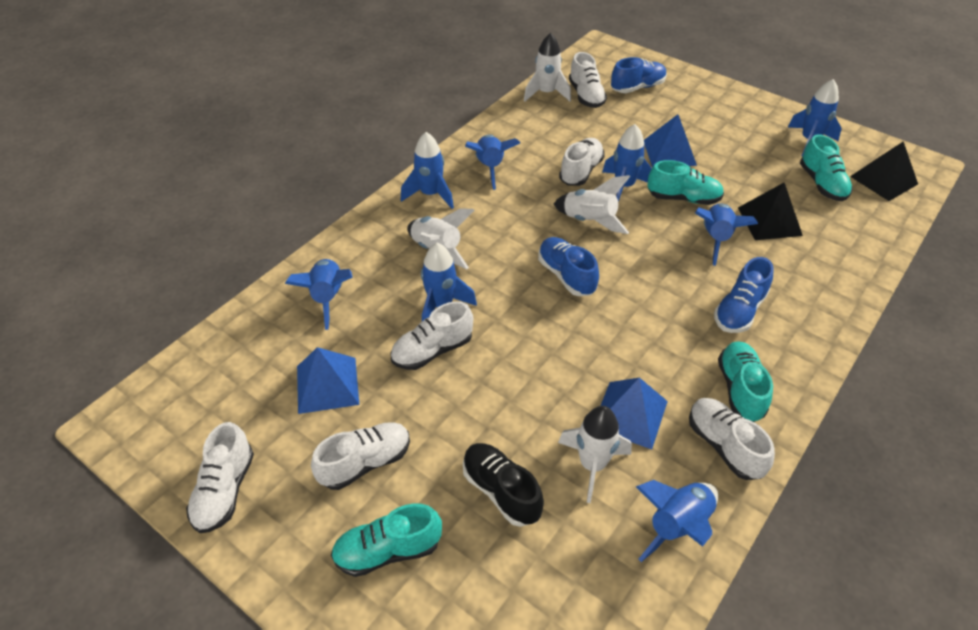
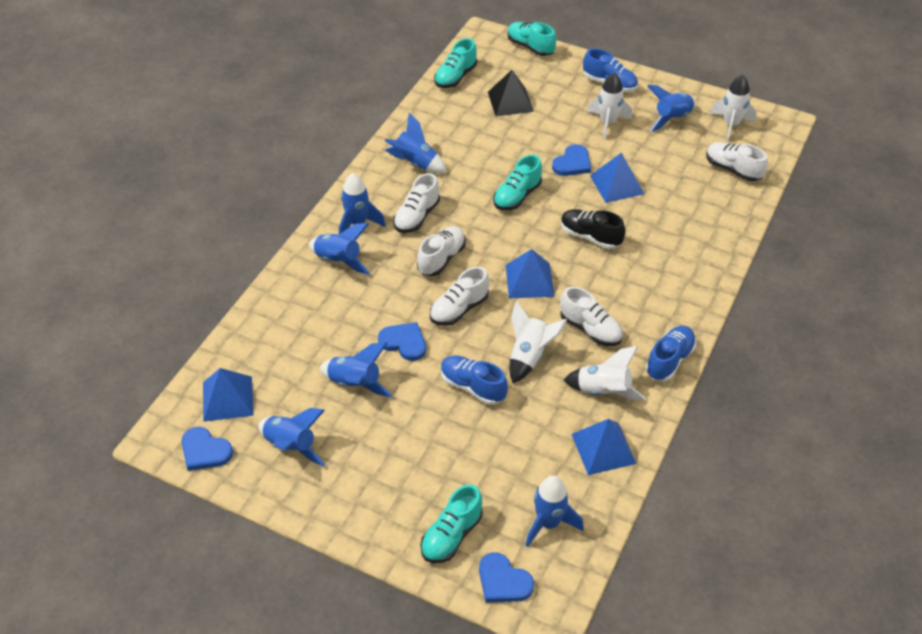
black pyramid: [738,183,803,240] [850,141,918,201] = 2 -> [488,70,534,116] = 1
blue heart: none = 0 -> [182,427,233,471] [378,322,426,361] [479,552,534,603] [552,144,591,176] = 4
blue pyramid: [297,347,359,414] [601,377,668,449] [644,114,697,167] = 3 -> [203,368,254,422] [505,249,554,298] [572,419,637,475] [590,153,644,203] = 4
blue rocket: [285,259,353,330] [401,132,454,209] [421,243,477,321] [465,134,520,190] [602,124,652,202] [636,480,718,562] [695,203,758,266] [788,79,842,157] = 8 -> [258,408,325,467] [309,223,370,275] [319,342,393,397] [339,173,386,234] [385,113,447,174] [526,476,584,547] [647,85,696,132] = 7
white shoe: [186,422,254,533] [311,422,410,490] [390,301,473,370] [559,138,605,186] [569,52,607,108] [689,398,775,480] = 6 -> [393,173,440,233] [417,226,466,276] [430,267,489,326] [560,287,623,346] [706,142,768,181] = 5

